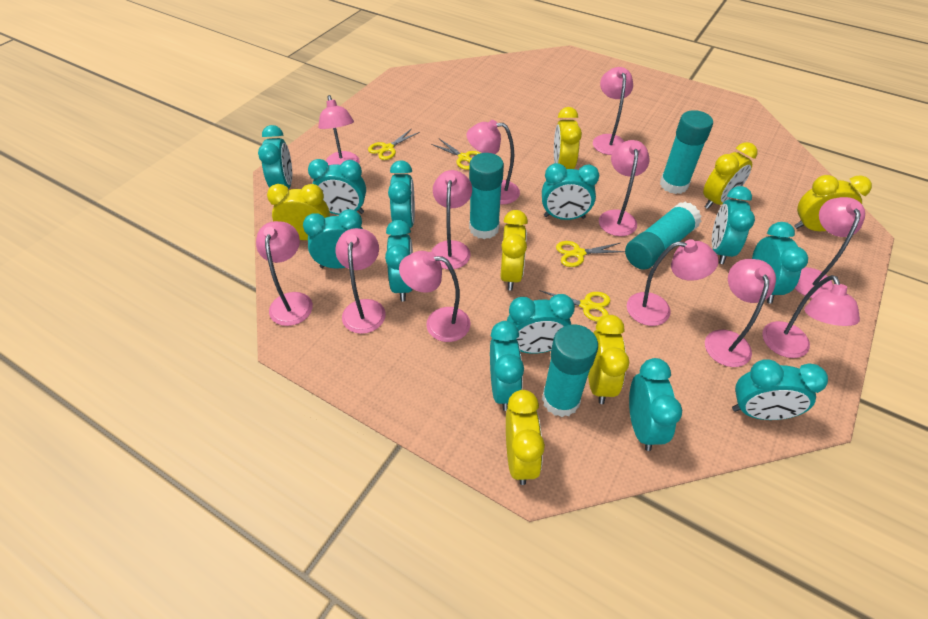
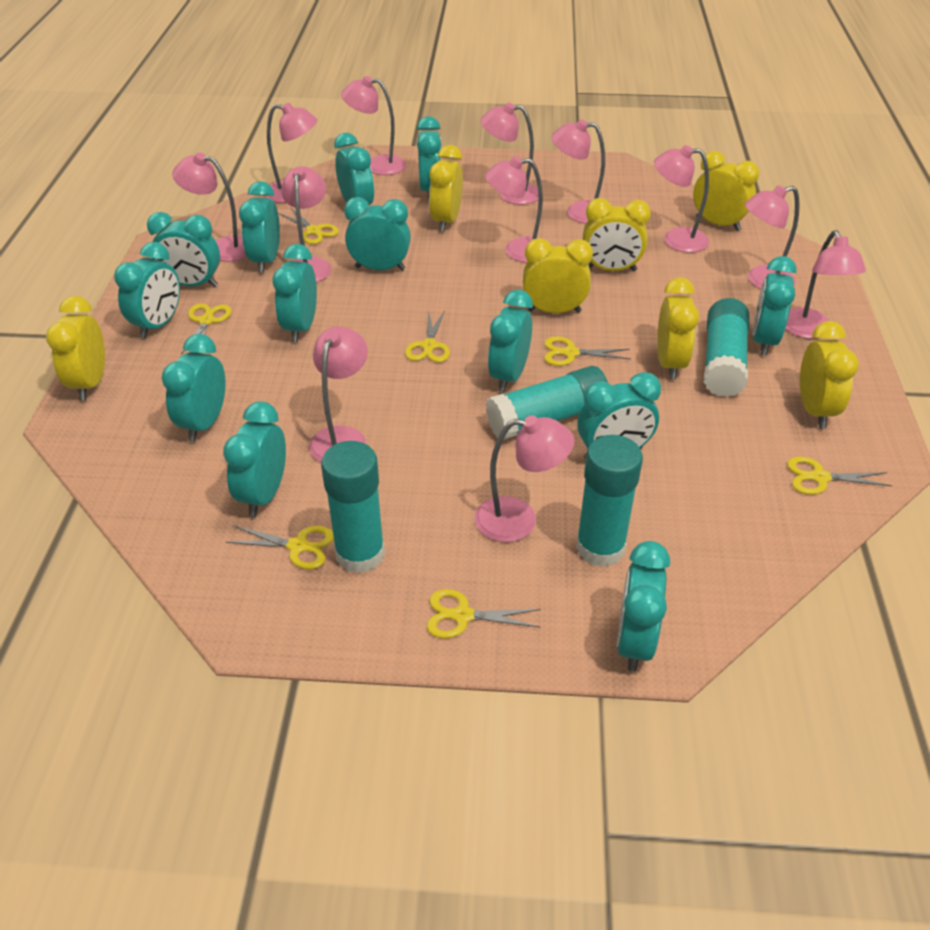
turquoise clock: [258,125,292,189] [303,209,363,269] [308,159,366,215] [385,220,413,301] [388,160,415,228] [490,321,524,411] [507,294,575,354] [542,163,599,220] [629,358,682,451] [712,186,755,264] [732,359,828,420] [752,222,808,304] = 12 -> [114,242,180,339] [147,212,220,287] [162,334,226,442] [223,402,286,517] [239,181,280,273] [272,244,317,342] [334,133,374,206] [344,197,411,271] [417,116,441,200] [488,290,533,392] [578,372,661,459] [617,541,670,672] [752,256,797,355] = 13
yellow scissors: [368,128,419,160] [431,139,480,170] [539,290,610,321] [556,241,625,267] = 4 -> [181,303,232,354] [226,525,334,570] [279,207,339,244] [405,310,450,363] [427,589,541,639] [544,337,631,366] [787,457,893,495] = 7

